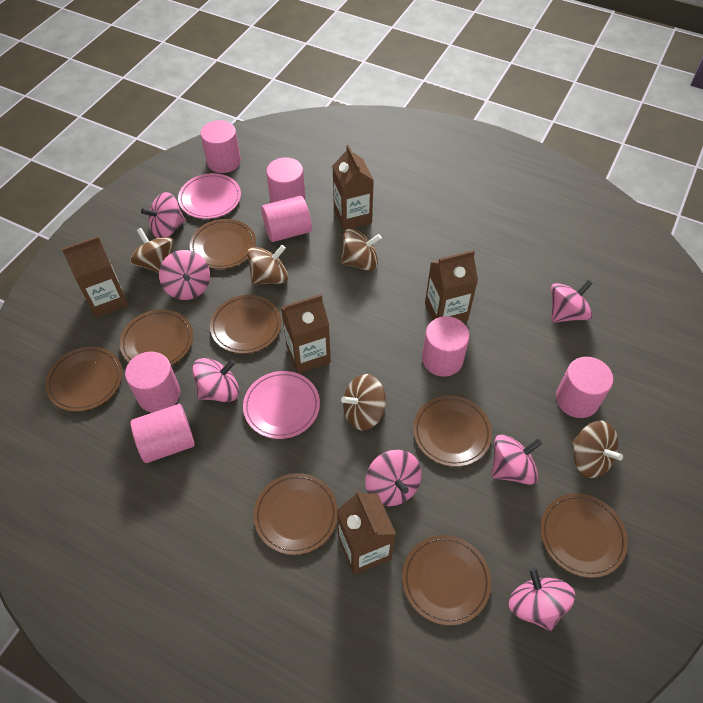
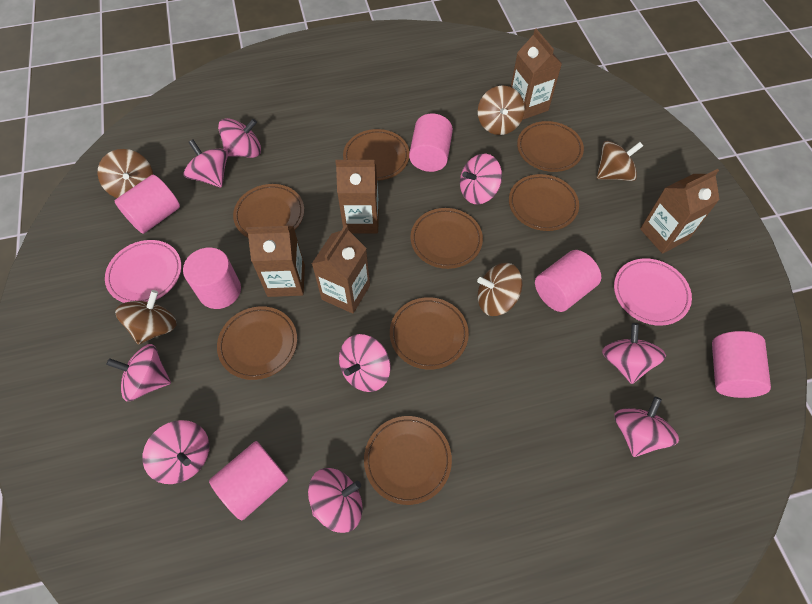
pink cylinder: [125,352,180,413] [131,404,195,463] [200,120,241,173] [261,196,312,242] [266,157,305,203] [422,316,470,377] [556,357,613,418] = 7 -> [115,175,180,234] [183,247,241,309] [209,441,288,521] [409,113,453,172] [535,250,601,312] [712,331,771,398] = 6
pink spinning top: [141,192,185,238] [159,250,210,300] [192,358,239,402] [365,450,422,506] [492,434,542,485] [509,567,575,631] [551,280,593,323] = 7 -> [106,344,171,401] [142,420,209,484] [183,139,228,188] [218,118,261,158] [308,468,363,533] [339,334,391,392] [460,154,502,204] [602,323,666,384] [615,397,679,457] = 9

